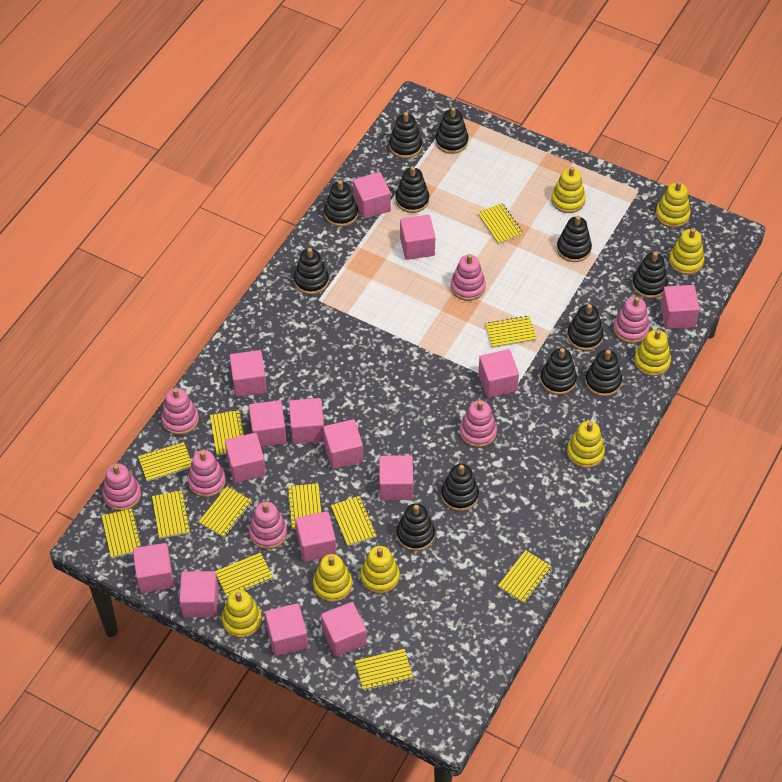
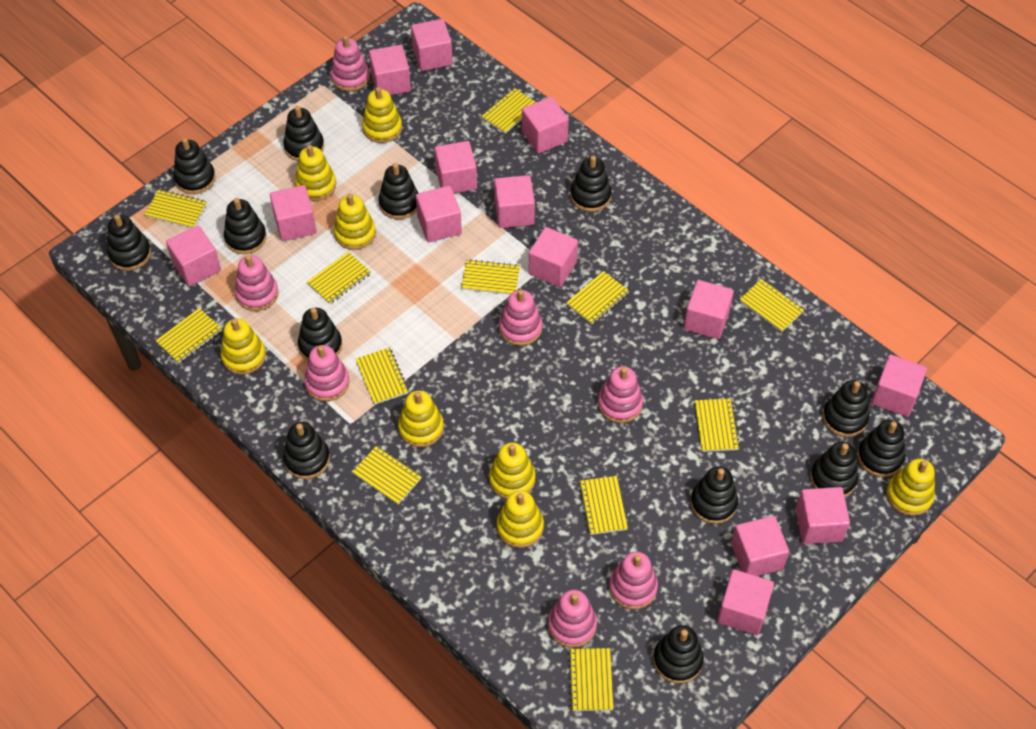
black stacking toy: [294,248,329,295] [324,180,358,227] [389,112,422,159] [395,166,429,213] [396,503,435,551] [435,107,469,154] [441,464,479,511] [540,348,577,395] [557,216,592,262] [567,304,603,351] [585,350,622,397] [632,252,668,298] = 12 -> [107,214,151,271] [174,138,216,194] [224,198,267,254] [283,106,324,161] [283,422,330,479] [298,308,342,361] [379,163,418,219] [570,156,611,212] [653,625,704,684] [691,466,738,524] [810,442,858,497] [823,380,869,437] [857,420,905,477] = 13
pink cube: [133,543,174,593] [179,571,218,617] [225,433,266,483] [230,350,267,397] [249,400,287,447] [265,603,308,656] [289,398,324,444] [295,511,336,562] [321,602,367,657] [323,419,363,469] [353,172,391,219] [379,455,413,500] [400,215,435,260] [478,349,519,398] [660,285,700,329] = 15 -> [166,225,221,286] [270,185,317,241] [369,45,411,95] [411,19,453,71] [416,186,462,243] [434,141,477,193] [494,175,535,228] [522,97,569,154] [529,227,578,287] [684,280,734,339] [717,569,774,635] [731,516,789,576] [796,487,850,544] [871,354,927,417] = 14

